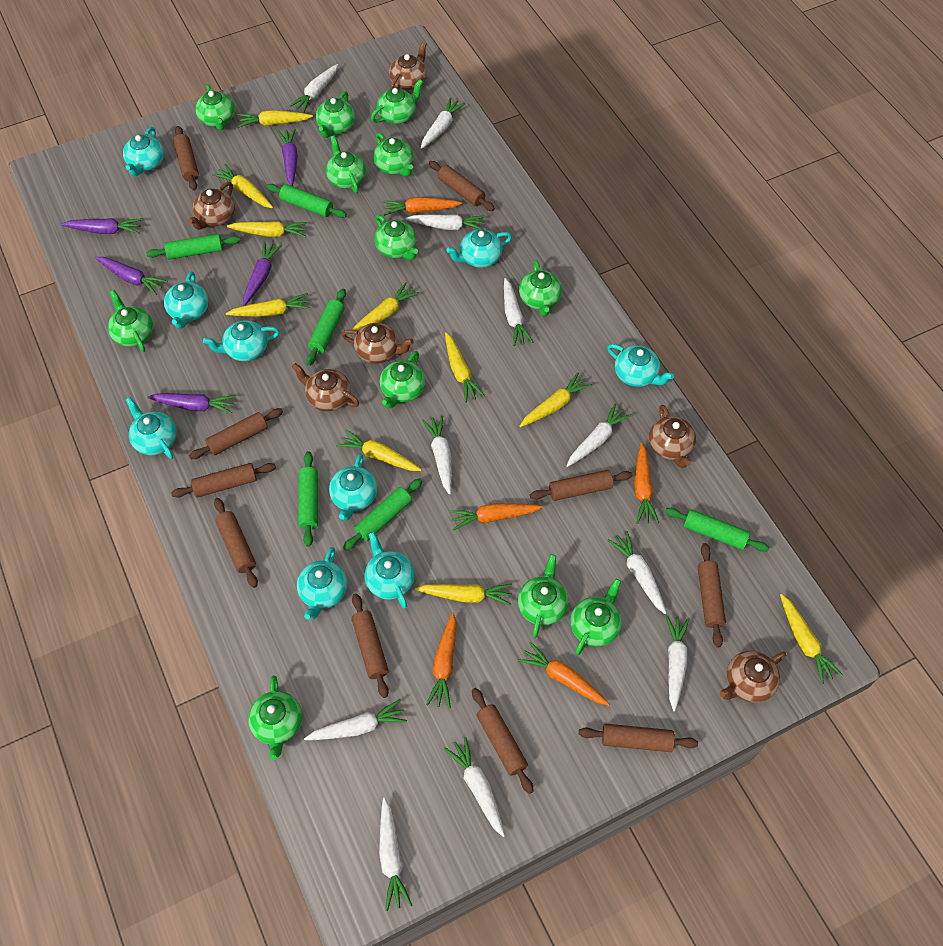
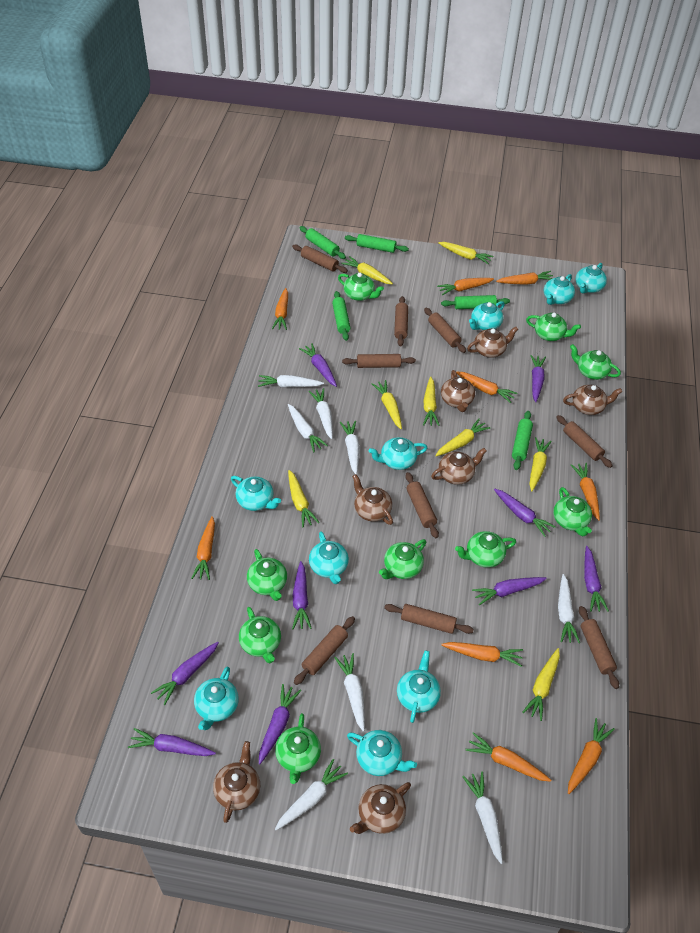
brown rolling pin: [171,463,276,498] [173,126,199,190] [189,408,283,459] [214,498,258,588] [352,593,389,698] [429,161,495,211] [472,688,534,794] [530,470,632,501] [579,724,698,752] [698,543,726,648] = 10 -> [292,244,348,273] [294,616,355,685] [342,354,416,368] [384,604,474,634] [394,296,408,346] [405,472,439,538] [424,308,466,353] [556,415,613,468] [579,606,619,689] = 9
brown teapot: [188,182,235,230] [292,363,359,411] [342,323,414,364] [389,42,427,90] [649,404,696,468] [719,651,786,703] = 6 -> [213,741,260,823] [350,782,411,834] [352,474,393,525] [431,448,487,485] [441,370,475,412] [467,327,518,358] [563,385,622,415] = 7
green rolling pin: [146,234,240,260] [266,184,347,218] [298,451,318,547] [306,289,346,366] [343,478,422,551] [665,508,770,552] = 6 -> [299,226,346,259] [332,291,350,341] [345,234,409,253] [441,295,510,309] [512,411,533,470] = 5
green teapot: [108,290,153,352] [195,84,235,130] [248,676,302,760] [316,91,355,138] [326,136,366,193] [371,79,423,124] [373,133,414,177] [374,215,418,260] [380,351,425,409] [518,554,569,638] [519,260,562,317] [570,579,622,655] = 12 -> [239,607,281,663] [247,549,287,601] [275,713,321,784] [338,273,384,301] [379,539,427,579] [455,531,516,568] [526,313,581,341] [553,487,592,536] [570,344,621,380] = 9
orange carrot: [383,197,462,216] [426,612,456,708] [449,503,543,531] [518,642,610,706] [634,443,659,524] = 5 -> [191,516,215,580] [272,288,288,330] [437,278,494,295] [441,642,523,667] [456,371,517,403] [466,732,551,782] [496,271,553,285] [568,718,615,794] [571,463,600,521] = 9
purple carrot: [61,218,142,234] [95,257,167,295] [147,393,236,414] [243,241,282,306] [277,129,298,186] = 5 -> [128,728,216,756] [151,642,219,705] [259,684,301,764] [292,561,311,629] [299,343,337,387] [472,577,547,605] [494,489,556,537] [530,355,546,402] [584,546,609,612] = 9
white carrot: [289,64,338,113] [304,699,407,740] [379,798,412,911] [405,214,486,230] [421,97,466,149] [422,416,452,495] [444,737,505,837] [504,278,533,346] [567,403,632,467] [608,531,667,614] [666,615,690,712] = 11 -> [258,375,324,388] [275,759,348,830] [288,404,328,452] [309,388,333,439] [334,653,365,732] [340,421,360,475] [463,771,503,864] [558,574,580,643] = 8
yellow carrot: [212,164,273,208] [226,293,311,317] [227,221,308,237] [237,110,313,128] [336,429,422,471] [350,282,419,335] [415,584,512,606] [445,332,485,403] [520,372,592,427] [780,594,843,684] = 10 -> [288,470,319,528] [341,256,393,284] [371,380,402,429] [423,376,440,426] [435,418,491,456] [438,242,493,264] [522,648,560,721] [529,437,552,491] = 8

